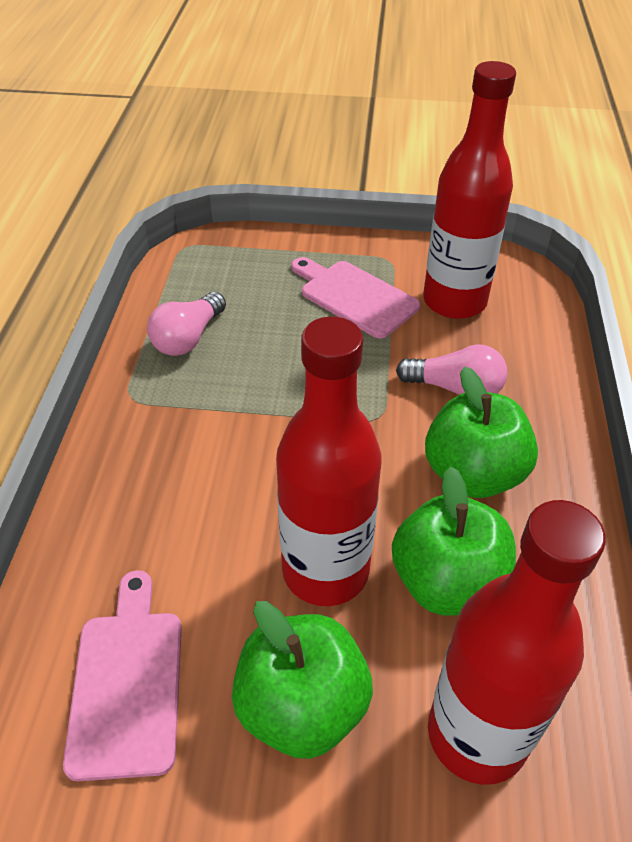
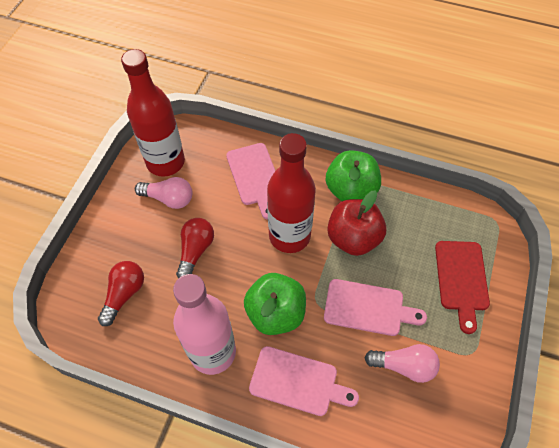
green apple: [232,601,373,759] [392,466,516,616] [425,367,538,498] = 3 -> [244,273,306,335] [326,150,381,201] = 2
pink bottle: none = 0 -> [173,274,236,375] = 1
pink cutting board: [63,570,182,781] [291,257,420,339] = 2 -> [226,143,275,220] [249,346,359,416] [324,279,427,336] = 3
red apple: none = 0 -> [327,190,386,256] = 1
red bottle: [276,317,381,606] [423,61,516,319] [428,500,606,785] = 3 -> [121,49,185,177] [267,133,316,253] = 2
red cutting board: none = 0 -> [435,241,490,334] = 1
red light bulb: none = 0 -> [98,261,144,326] [176,218,214,279] = 2

